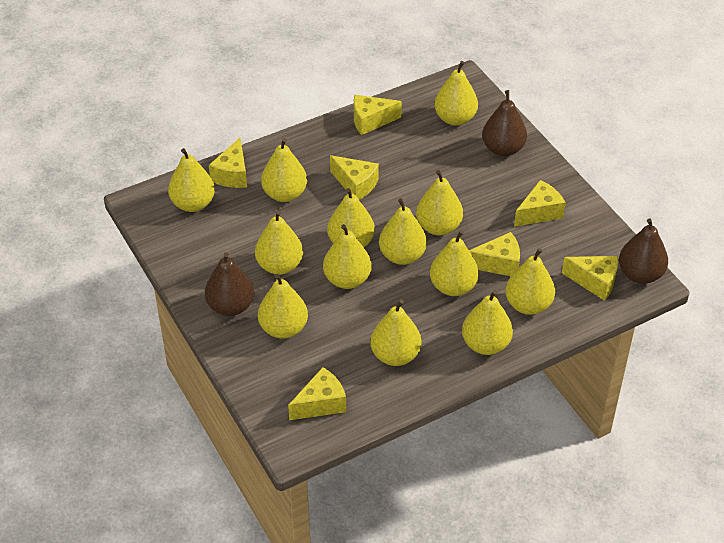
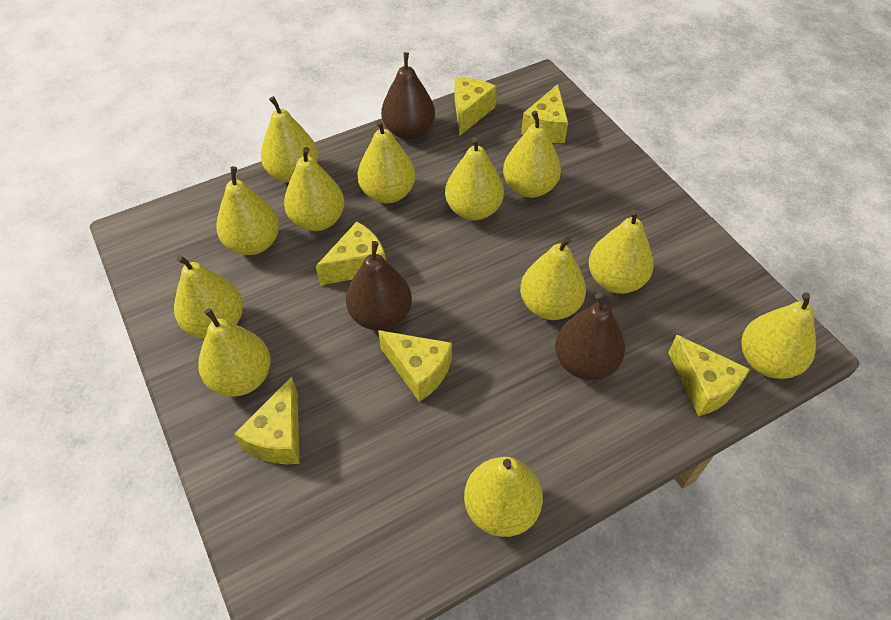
yellow cheese: [209,138,247,188] [288,367,346,420] [330,155,379,200] [354,95,402,135] [469,232,520,276] [514,180,566,227] [562,256,618,301] = 7 -> [234,377,300,464] [316,222,386,285] [378,330,452,402] [454,77,497,136] [521,84,568,143] [668,335,750,416] = 6
yellow pear: [168,148,215,212] [255,211,303,275] [258,274,308,339] [261,138,307,202] [323,224,372,289] [327,188,375,247] [370,300,421,366] [379,198,427,265] [416,170,463,235] [430,230,479,296] [434,61,478,125] [462,290,513,355] [505,248,555,315] = 13 -> [174,255,243,339] [198,308,271,397] [216,166,279,255] [261,96,318,183] [284,147,345,231] [358,120,416,203] [445,137,504,221] [464,457,543,537] [503,111,561,198] [520,237,586,320] [589,209,654,294] [742,292,816,379] = 12

